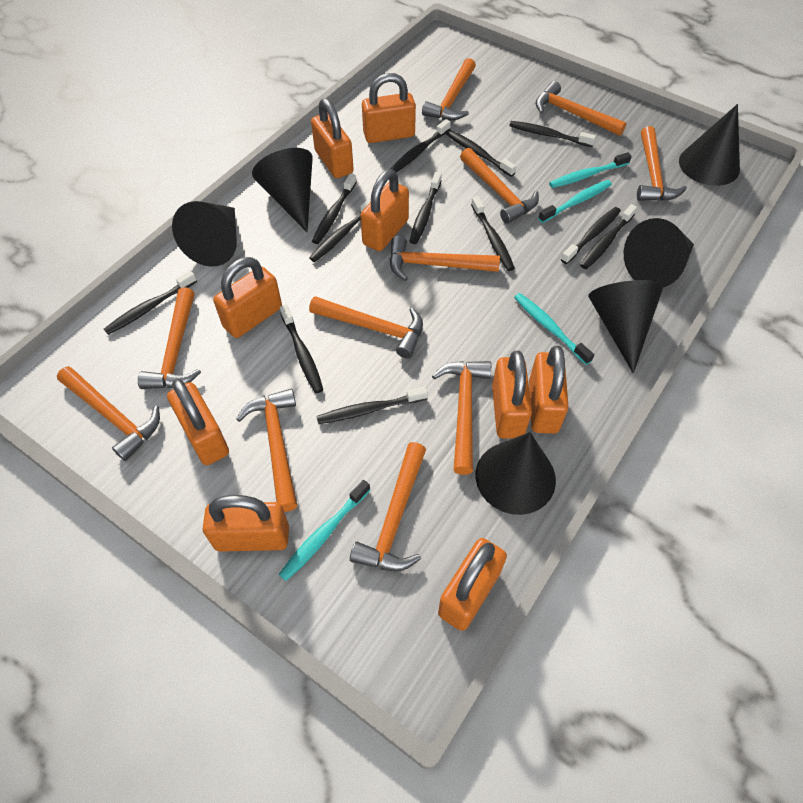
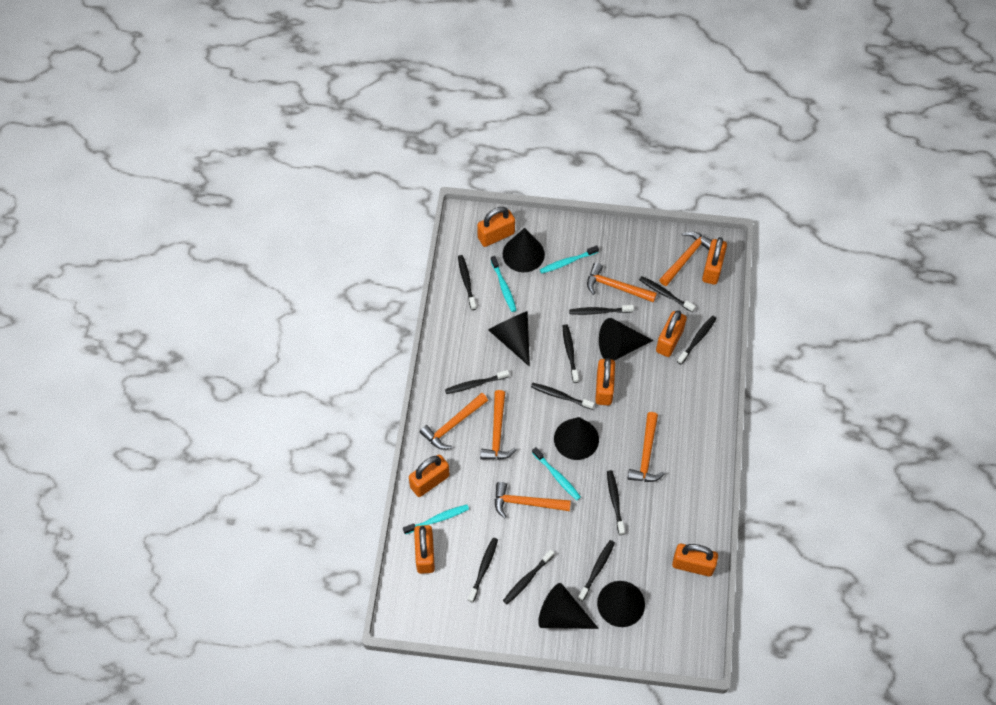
black toothbrush: [104,271,197,335] [280,305,323,393] [309,197,371,262] [312,173,357,244] [316,386,428,424] [390,119,451,172] [409,172,442,244] [446,130,517,177] [471,196,515,271] [509,121,596,147] [561,207,621,264] [580,204,637,269] = 12 -> [445,370,509,394] [458,255,476,310] [468,538,498,603] [503,549,554,604] [531,383,595,410] [563,324,579,383] [569,305,634,315] [578,540,615,602] [607,470,625,535] [639,276,696,312] [677,316,717,364] = 11
orange hammer: [57,366,160,461] [138,287,201,389] [236,389,297,512] [309,296,423,358] [350,442,426,571] [389,235,500,281] [422,58,476,120] [432,361,491,475] [460,148,539,224] [536,81,626,136] [637,126,687,201] = 11 -> [420,393,488,450] [480,390,517,460] [495,482,571,518] [587,263,657,303] [628,412,665,482] [659,231,712,286] = 6
orange padlock: [167,379,229,465] [203,495,289,552] [213,257,282,338] [311,98,354,178] [360,169,409,251] [362,73,416,143] [438,538,507,631] [492,351,532,439] [529,346,569,434] = 9 -> [409,455,450,497] [414,525,435,574] [477,207,515,247] [595,358,615,405] [656,310,687,357] [672,544,718,576] [702,237,727,285] = 7

